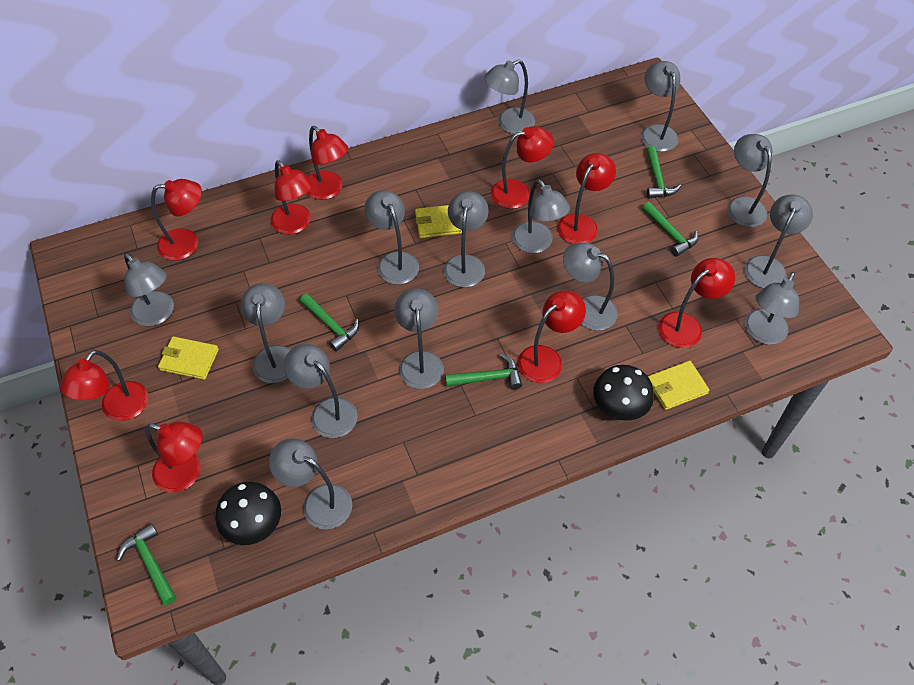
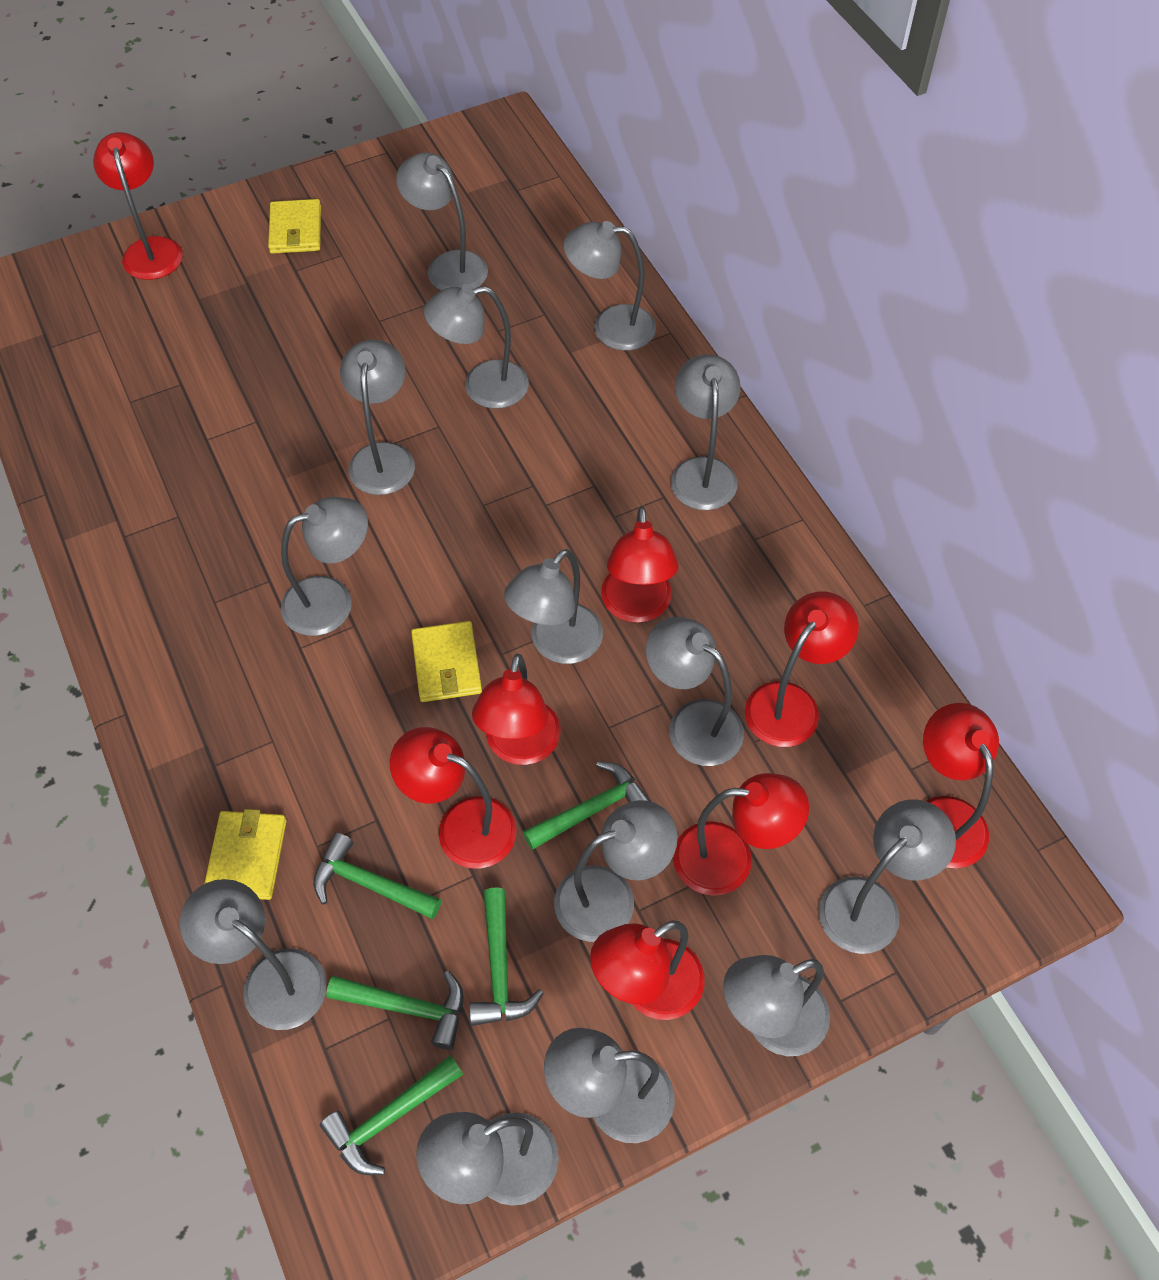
black mushroom: [215,482,281,545] [593,365,654,421] = 2 -> none = 0
red lamp: [60,350,148,421] [146,422,203,493] [151,179,202,261] [271,161,313,234] [306,126,348,200] [491,126,554,209] [517,290,586,383] [557,153,616,244] [658,258,735,348] = 9 -> [93,132,183,280] [390,727,517,869] [472,654,561,765] [590,921,705,1020] [601,507,679,623] [673,773,809,896] [745,592,859,747] [923,703,999,868] = 8

